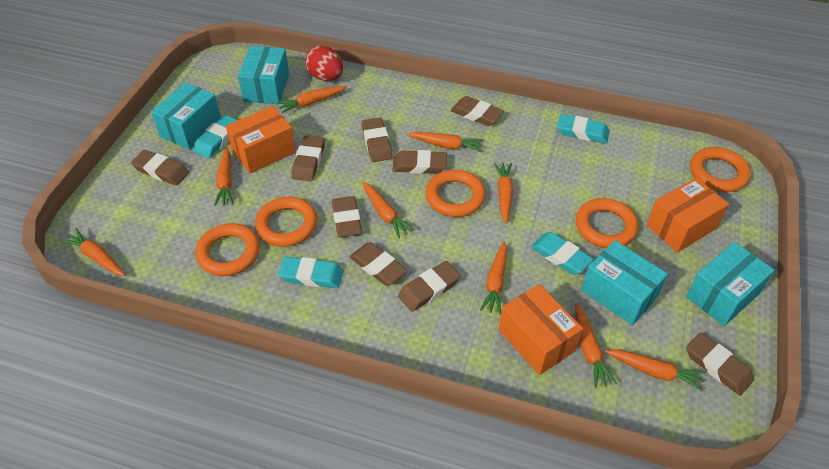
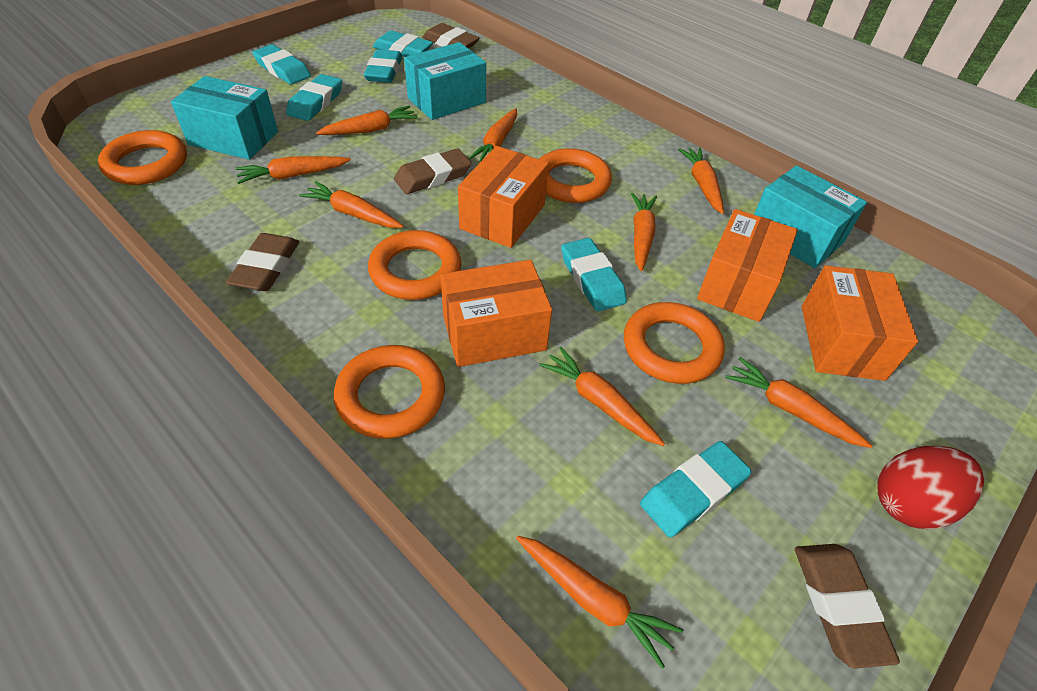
brown eraser: [131,150,189,186] [291,135,325,181] [332,196,362,237] [350,242,407,286] [362,118,393,162] [392,150,447,174] [398,261,461,312] [451,96,504,126] [686,332,754,396] = 9 -> [226,233,299,291] [394,148,471,194] [422,23,480,48] [795,544,900,669] = 4
orange box: [226,106,296,173] [499,284,583,375] [646,178,729,253] = 3 -> [441,260,552,367] [458,146,549,248] [697,209,798,322] [802,265,918,381] = 4
turquoise box: [151,83,221,150] [238,46,289,104] [582,240,668,325] [686,242,774,326] = 4 -> [171,76,278,160] [404,42,486,120] [754,165,867,268] = 3
turquoise eraser: [193,115,237,158] [278,257,344,288] [531,232,594,274] [557,114,610,144] = 4 -> [252,44,311,85] [286,74,342,121] [364,49,402,83] [373,30,433,57] [561,238,627,311] [640,441,752,537] = 6

